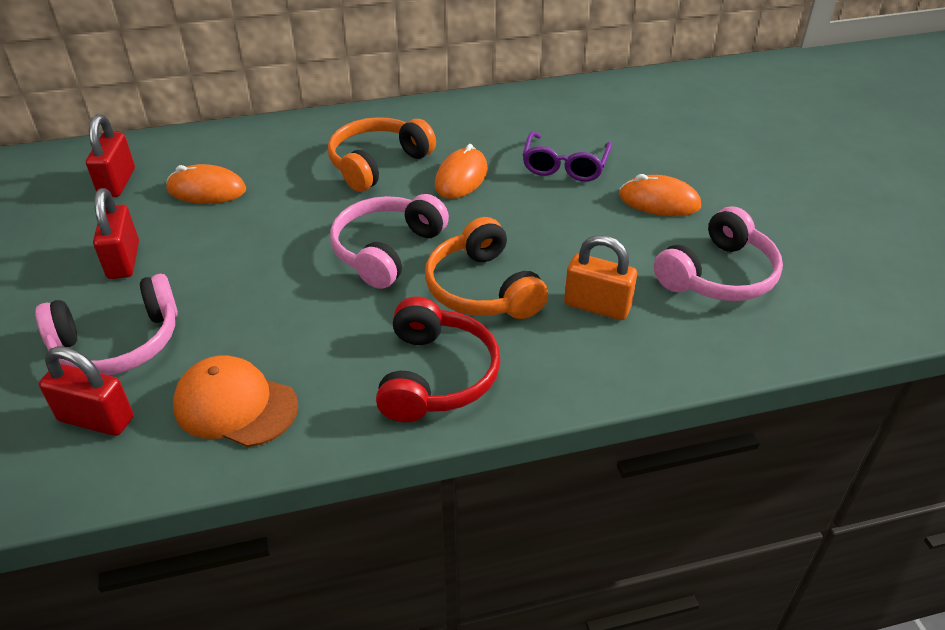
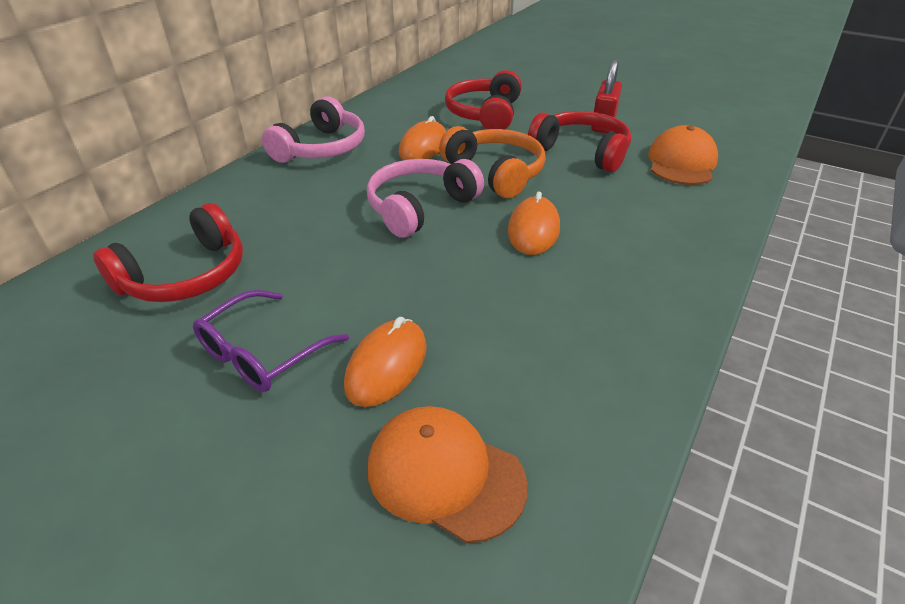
orange cap: [173,355,298,447] = 1 -> [368,406,528,543] [648,125,718,185] = 2
orange headphones: [328,117,436,192] [425,217,548,319] = 2 -> [439,126,546,198] = 1
orange padlock: [564,235,637,320] = 1 -> none = 0
pink headphones: [35,274,178,375] [330,194,449,289] [654,207,783,301] = 3 -> [262,96,365,163] [367,159,484,238] = 2
red headphones: [376,297,501,422] = 1 -> [93,203,243,302] [445,70,522,129] [528,111,631,172] = 3
red padlock: [39,346,134,436] [86,114,135,197] [93,188,139,279] = 3 -> [591,59,622,133] = 1

